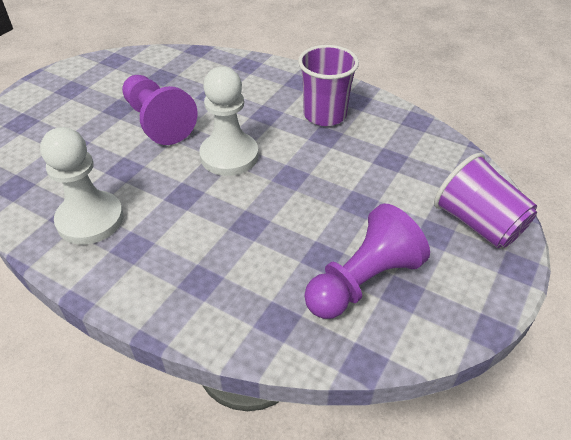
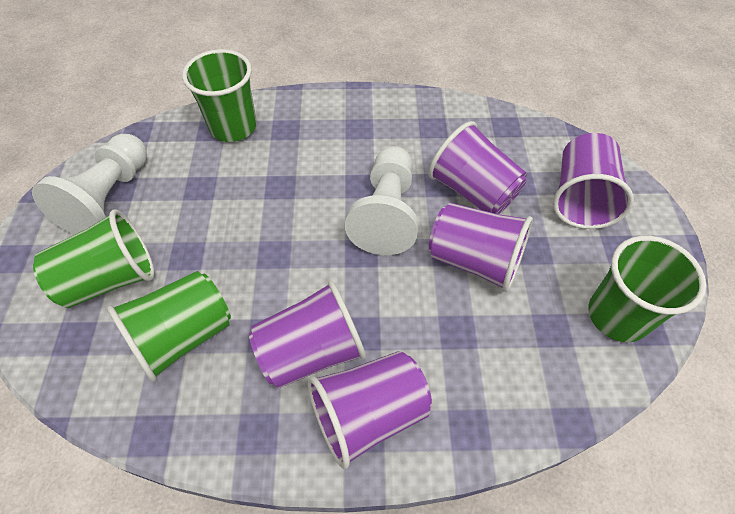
green cup: none = 0 -> [33,210,155,308] [107,271,231,382] [182,49,257,142] [589,236,706,342] = 4
purple cup: [298,45,359,126] [434,153,537,248] = 2 -> [249,280,366,388] [308,351,432,469] [428,121,527,214] [429,203,533,292] [553,133,634,229] = 5
purple pawn: [122,75,197,145] [304,204,430,319] = 2 -> none = 0

